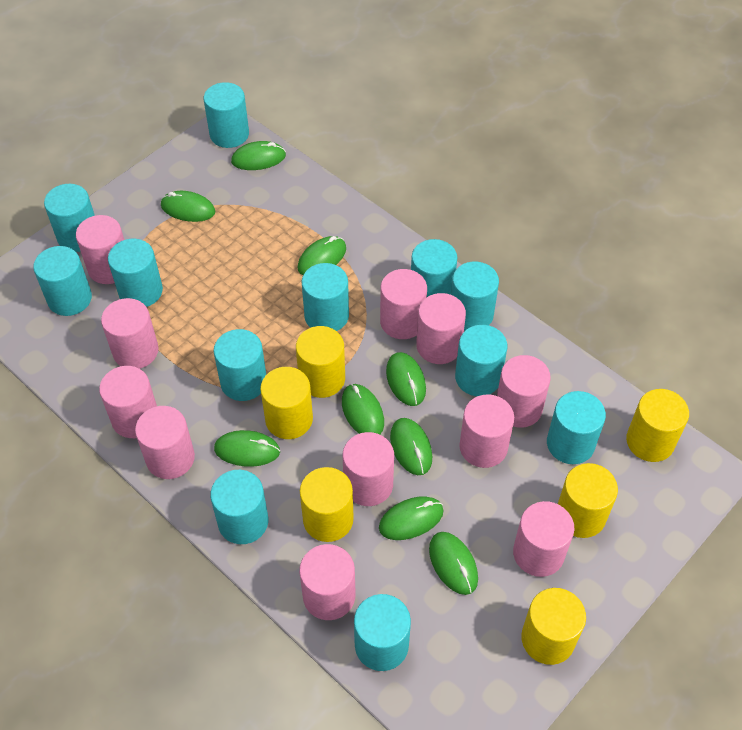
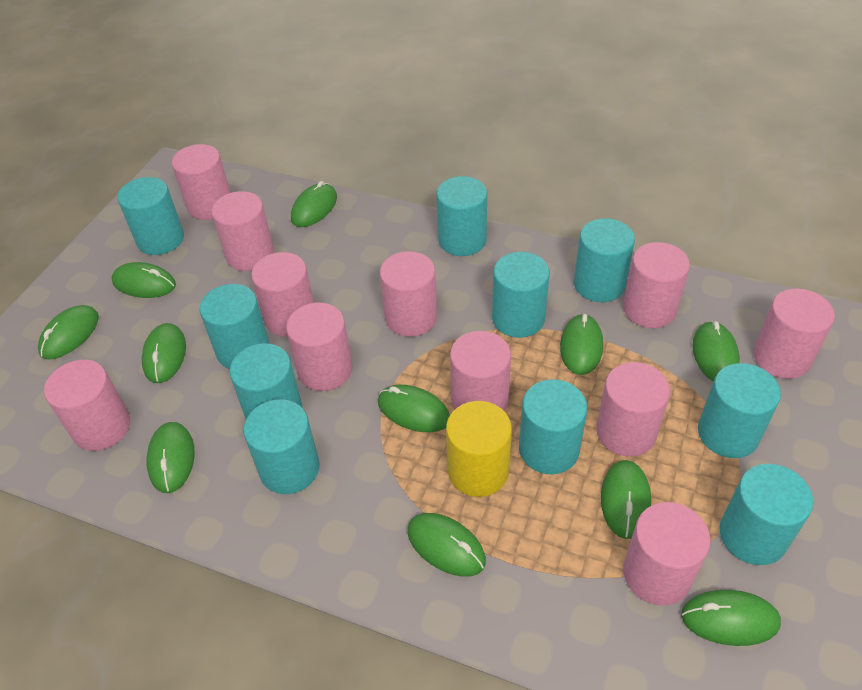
green mouse: [161,191,215,222] [214,430,280,467] [231,141,286,170] [298,236,346,275] [342,384,384,435] [379,497,444,540] [386,352,426,406] [390,418,432,475] [429,532,478,595] = 9 -> [38,305,99,359] [112,262,176,298] [142,323,186,383] [147,422,195,493] [291,181,337,227] [378,385,450,432] [408,513,486,577] [560,314,603,375] [601,460,651,539] [681,590,781,646] [692,321,740,381] = 11
turquoise cylinder: [33,246,92,316] [44,184,95,252] [108,239,163,307] [204,82,249,148] [210,470,268,544] [214,329,266,401] [302,263,349,331] [354,594,411,671] [411,239,458,297] [451,262,499,331] [455,325,507,396] [547,391,606,464] = 12 -> [117,177,184,255] [200,284,270,369] [230,343,302,419] [243,399,320,494] [436,176,487,256] [492,252,550,338] [519,379,587,474] [574,218,635,302] [698,363,781,458] [719,464,813,565] = 10
yellow cylinder: [260,367,313,439] [296,326,345,398] [300,467,354,542] [521,588,586,665] [558,463,618,538] [626,389,689,462] = 6 -> [446,401,512,497] = 1

